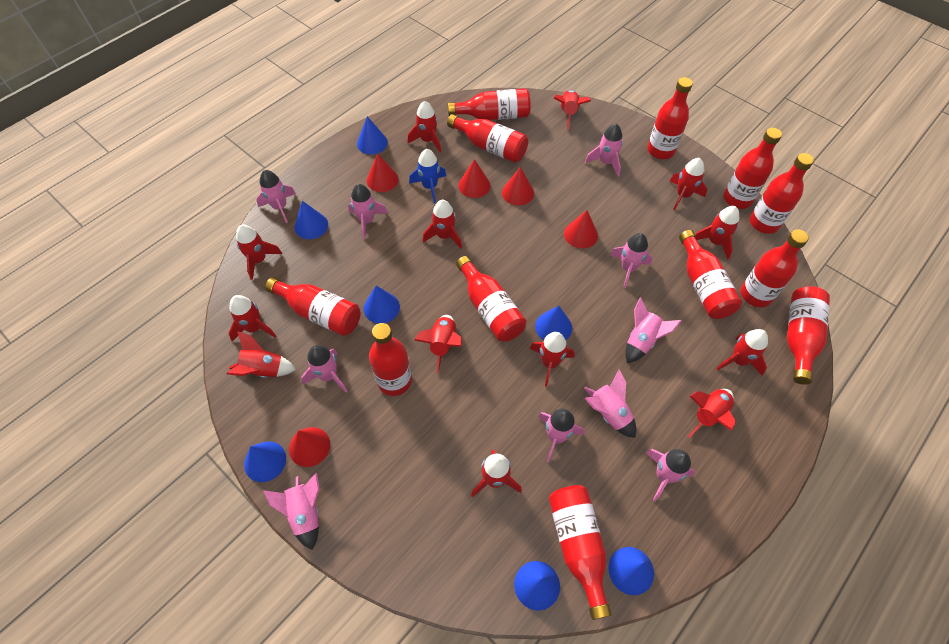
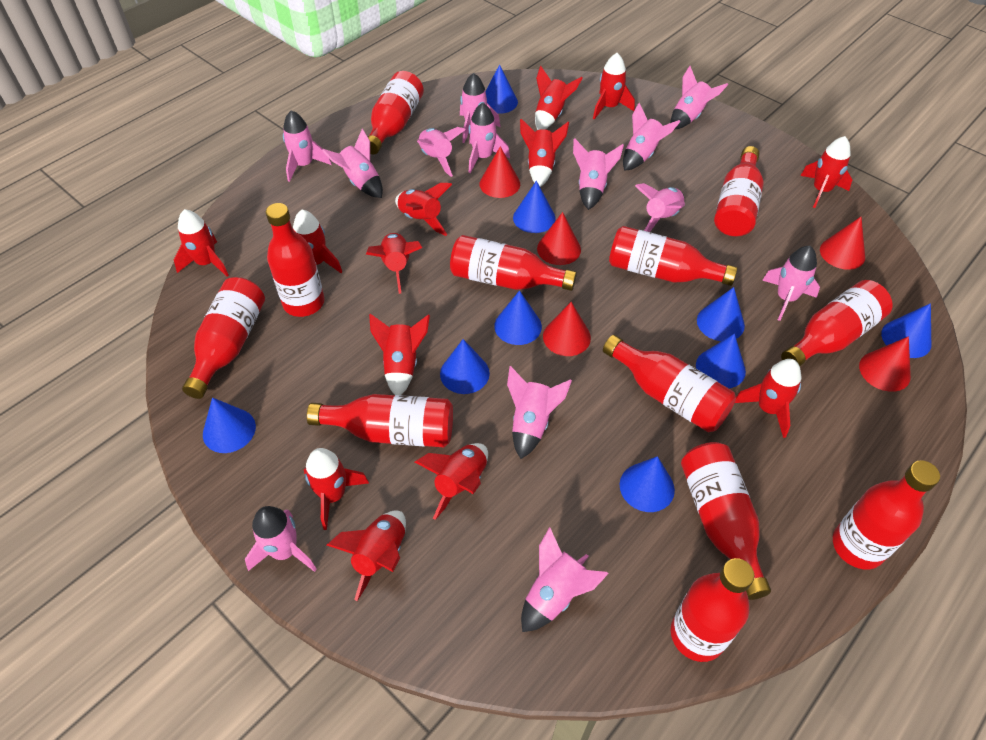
blue cone: [244,442,286,482] [295,201,328,239] [357,116,388,155] [364,286,400,324] [514,561,560,611] [535,306,572,340] [608,547,654,595] = 7 -> [203,397,256,453] [440,339,490,394] [486,64,518,114] [494,290,542,345] [513,181,555,233] [620,456,675,512] [696,334,746,388] [697,287,745,341] [881,303,931,358] = 9
blue rocket: [409,149,446,203] = 1 -> none = 0
pink rocket: [256,170,296,223] [263,473,320,550] [301,345,347,392] [348,184,388,239] [538,409,584,462] [584,369,636,438] [585,124,623,176] [610,233,652,288] [625,297,682,363] [646,449,695,501] = 10 -> [245,506,317,572] [283,110,332,182] [322,129,383,198] [417,127,466,177] [460,73,500,143] [469,103,510,173] [507,366,572,459] [521,527,609,632] [573,138,624,210] [623,103,680,171] [635,183,685,232] [671,66,728,129] [762,246,820,321] = 13

